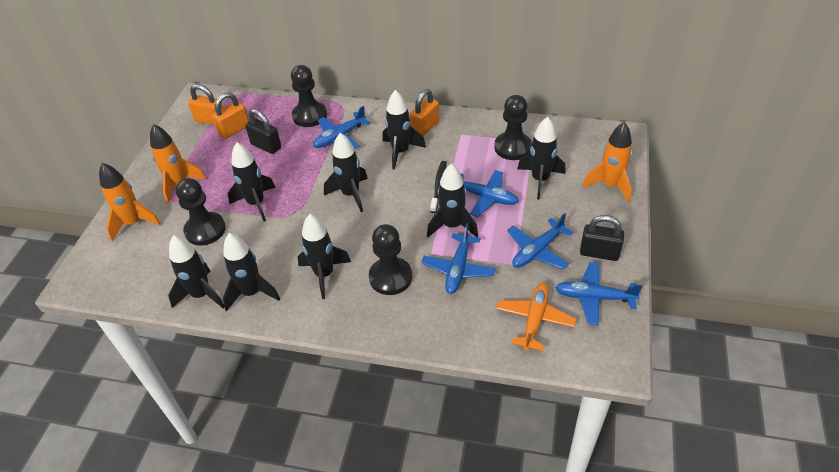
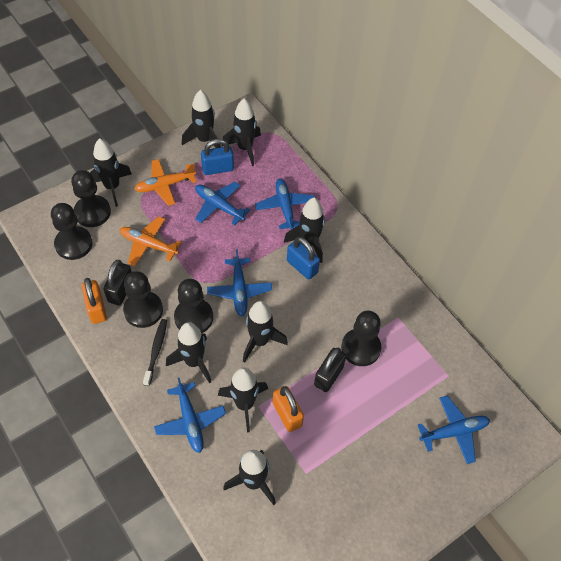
black pawn: [176,178,226,246] [291,65,327,127] [369,224,412,295] [494,95,532,160] = 4 -> [51,203,93,260] [71,170,111,227] [123,271,163,328] [174,279,213,333] [341,311,382,366] = 5
blue padlock: none = 0 -> [201,139,234,175] [287,237,320,280] = 2
orange padlock: [188,84,223,125] [212,92,249,139] [410,89,440,136] = 3 -> [81,278,107,324] [273,386,304,432] = 2
orange plane: [496,283,576,351] = 1 -> [119,216,182,266] [135,159,197,206] = 2
orange rocket: [99,163,161,241] [150,124,206,204] [582,122,632,203] = 3 -> none = 0

